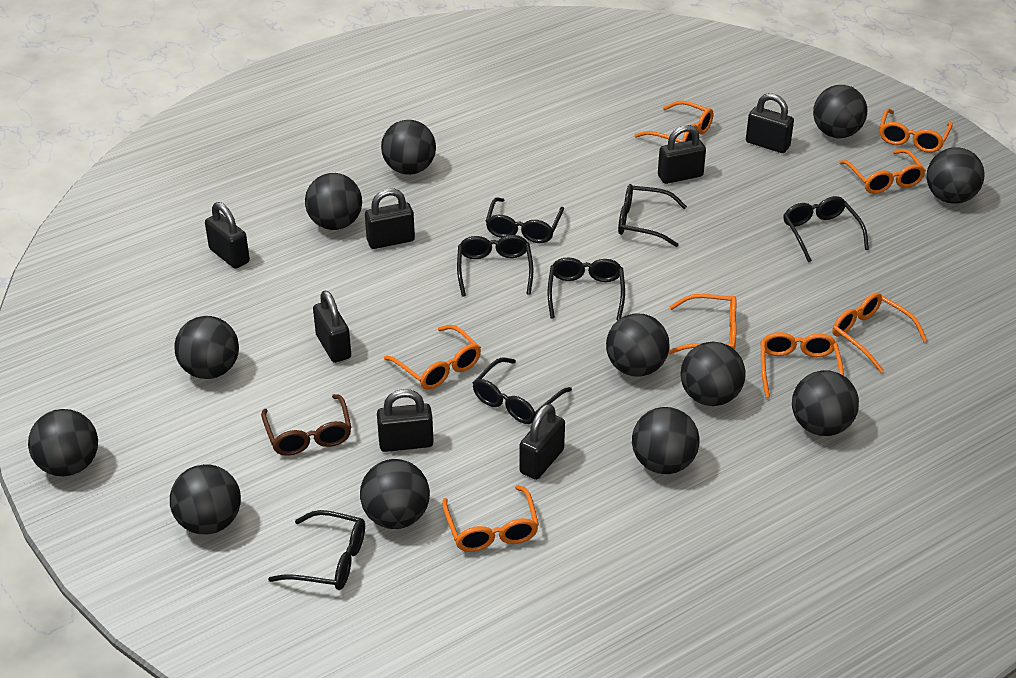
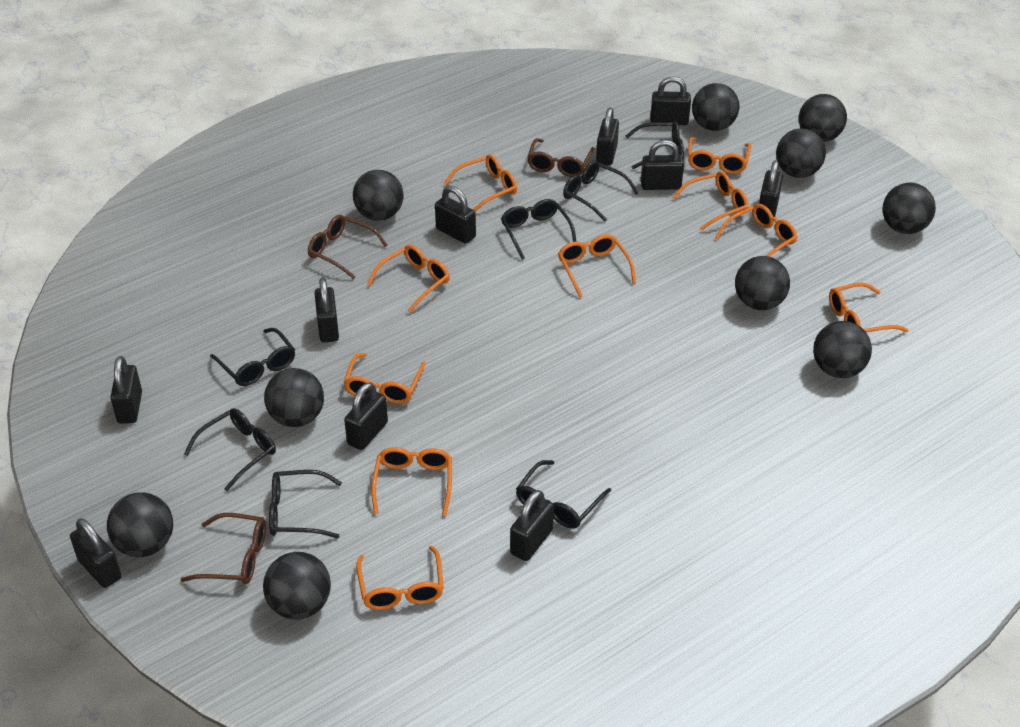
black ball: [28,409,98,476] [170,464,241,534] [174,316,239,379] [305,173,362,230] [360,459,430,529] [381,120,436,175] [606,313,670,377] [632,407,700,474] [680,342,746,406] [792,370,859,436] [813,85,867,138] [927,147,985,204] = 12 -> [107,492,173,557] [263,552,331,620] [264,368,324,427] [353,170,404,221] [692,83,739,131] [735,256,790,310] [776,128,826,178] [798,94,847,142] [813,321,872,378] [883,183,936,234] = 10
black padlock: [205,202,250,269] [313,291,351,363] [365,189,415,249] [377,389,434,452] [519,404,565,480] [658,125,706,184] [746,93,794,153] = 7 -> [70,518,122,588] [110,356,142,424] [315,278,339,343] [344,382,388,450] [435,186,476,244] [510,490,554,561] [596,108,619,166] [641,140,684,190] [650,76,691,125] [759,160,783,217] = 10
brown glasses: [261,394,352,456] = 1 -> [180,513,266,584] [308,215,388,279] [527,138,594,177] = 3
orange glasses: [384,325,481,390] [442,485,539,552] [635,101,714,143] [668,294,737,354] [761,332,844,398] [832,292,927,373] [839,149,926,194] [879,108,953,153] = 8 -> [343,353,426,404] [356,546,444,610] [367,245,450,313] [371,447,452,516] [444,154,517,212] [558,234,636,297] [672,171,748,231] [688,137,751,174] [715,204,797,257] [829,283,908,332] = 10

